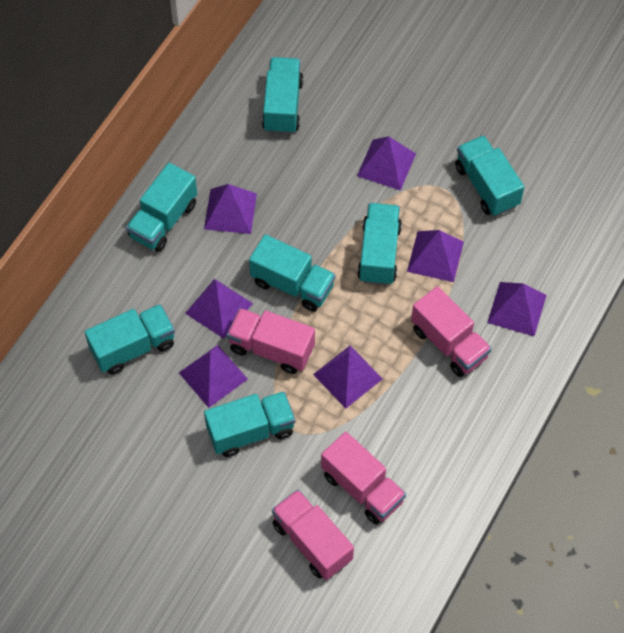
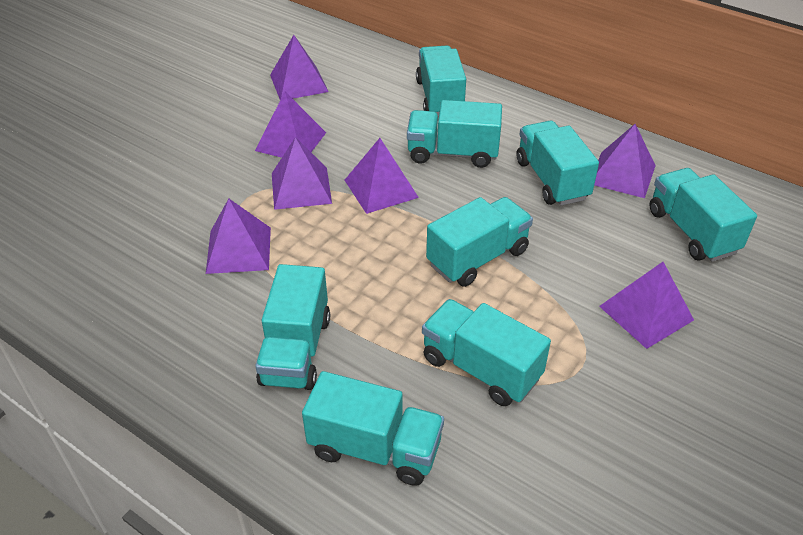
pink truck: [227,308,315,374] [272,489,354,580] [321,432,406,525] [411,286,492,377] = 4 -> none = 0
turquoise truck: [85,304,175,375] [126,163,197,252] [204,391,295,457] [249,234,335,312] [262,57,304,134] [357,203,402,285] [455,135,524,216] = 7 -> [255,264,330,390] [302,371,444,486] [407,100,502,168] [416,46,466,116] [422,299,551,406] [426,197,533,287] [517,121,599,206] [649,168,757,262] = 8

